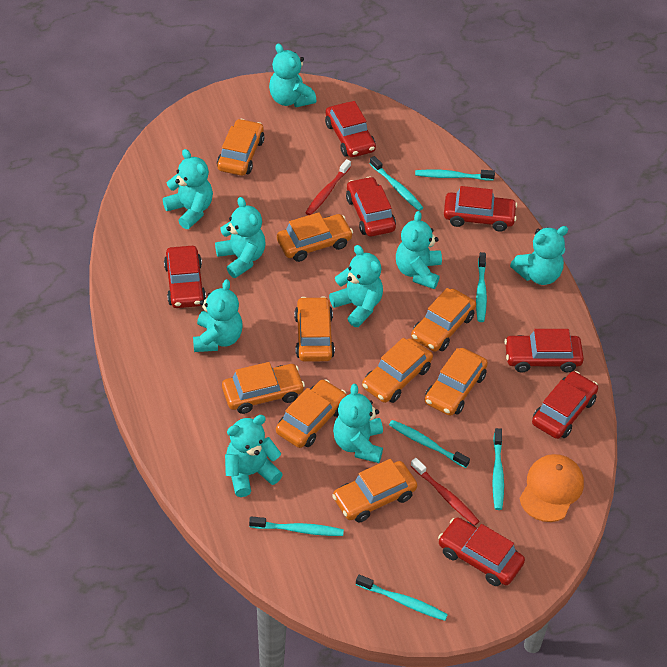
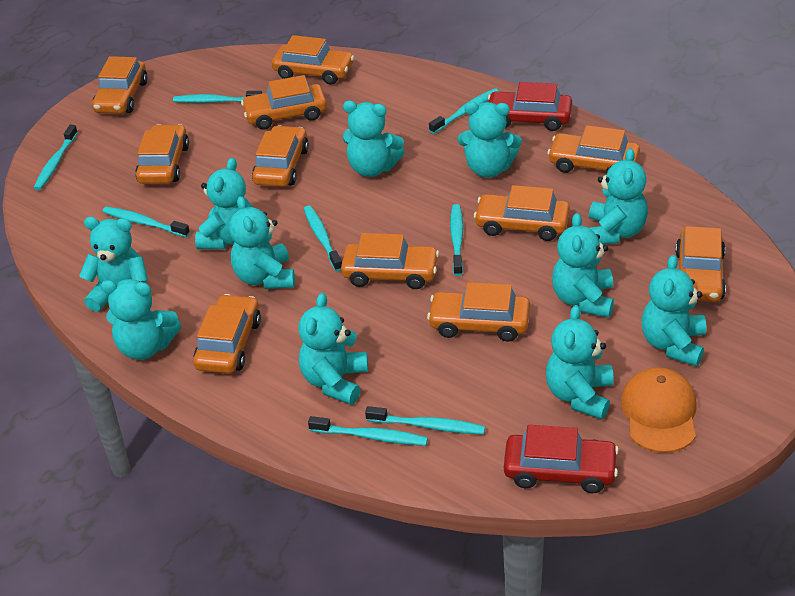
orange car: [217,119,265,176] [222,362,305,414] [276,379,346,448] [277,212,353,262] [294,296,335,362] [332,459,417,523] [362,338,433,403] [411,288,476,352] [425,348,488,416] = 9 -> [92,56,148,114] [135,124,189,184] [193,294,261,374] [241,75,327,129] [252,125,309,187] [272,35,354,85] [341,233,439,289] [427,282,530,342] [474,185,570,241] [547,125,640,173] [675,226,726,302] = 11
red car: [164,246,206,308] [325,101,376,158] [346,176,396,237] [438,517,525,586] [444,186,517,232] [504,329,584,373] [532,371,598,439] = 7 -> [488,82,572,131] [504,425,619,493] = 2
red toothbrush: [305,159,351,215] [411,458,479,526] = 2 -> none = 0
turquoise teddy bear: [163,149,213,229] [193,279,243,352] [215,197,266,278] [225,415,283,497] [269,43,316,107] [329,245,383,327] [333,384,383,463] [396,211,442,289] [510,226,568,285] = 9 -> [79,217,148,312] [101,279,181,360] [195,158,252,249] [229,196,295,289] [298,293,368,405] [342,101,404,177] [458,102,522,178] [546,305,614,419] [552,213,614,318] [589,148,648,244] [642,255,706,366] = 11
turquoise toothbrush: [249,516,344,536] [356,575,448,621] [370,156,423,211] [389,420,470,468] [415,170,495,180] [476,252,487,322] [492,428,504,510] = 7 -> [34,125,78,190] [102,207,190,237] [173,91,262,103] [304,205,342,271] [308,416,428,446] [365,406,485,434] [429,88,499,134] [450,204,463,276] = 8

